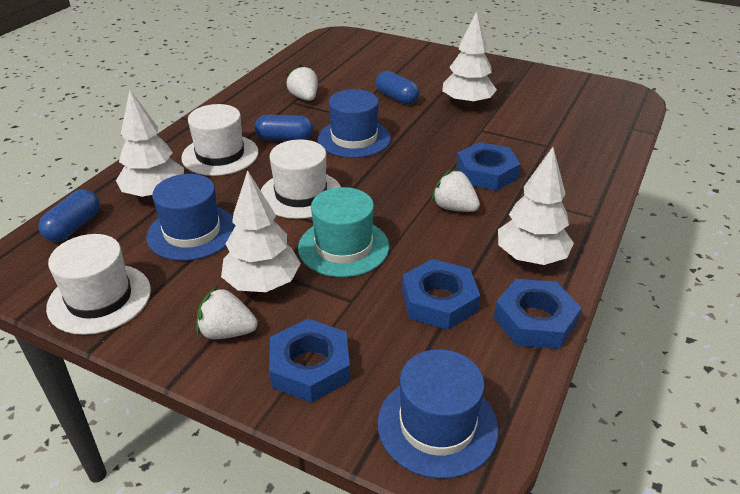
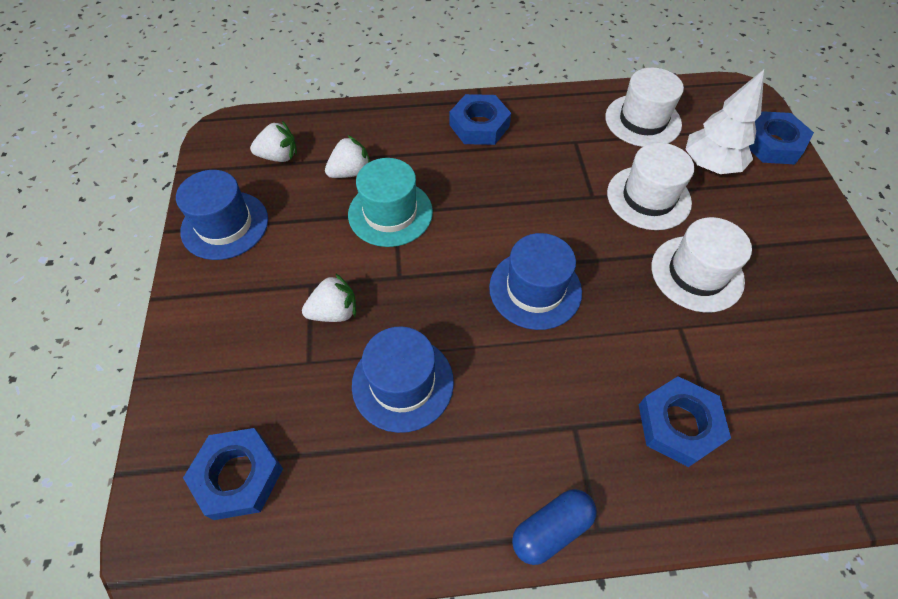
blue capsule: [38,189,100,242] [255,115,313,141] [376,71,419,105] = 3 -> [512,489,597,565] = 1
white tree: [116,90,184,199] [221,170,301,292] [442,11,497,107] [498,147,574,265] = 4 -> [685,70,764,174] = 1

